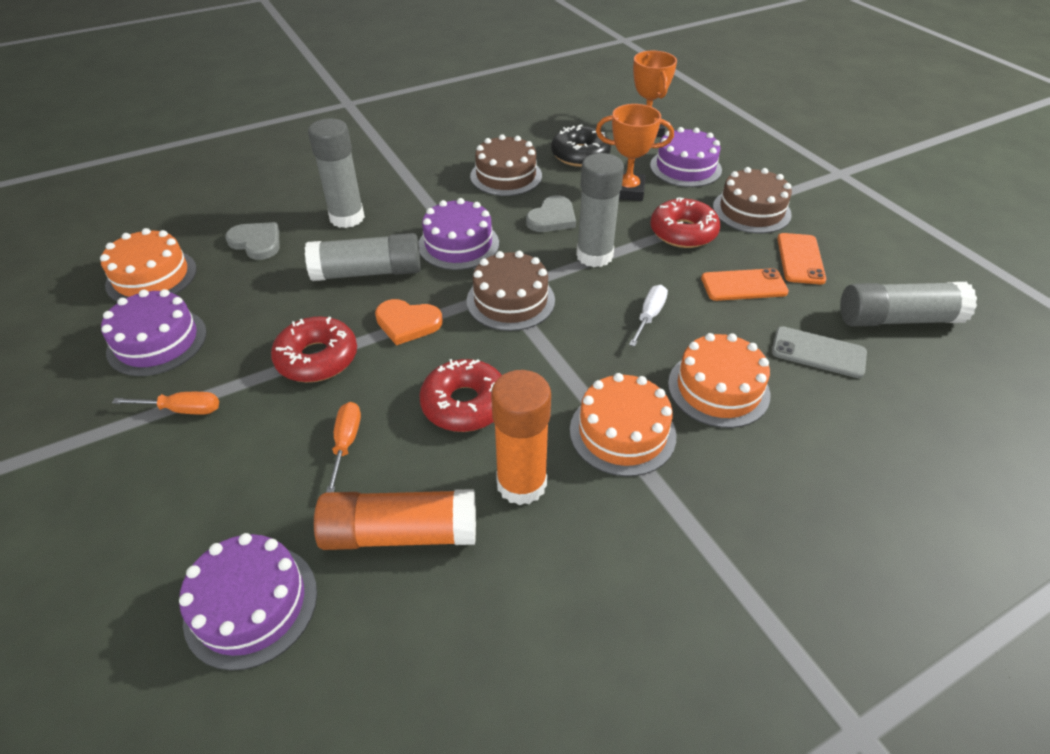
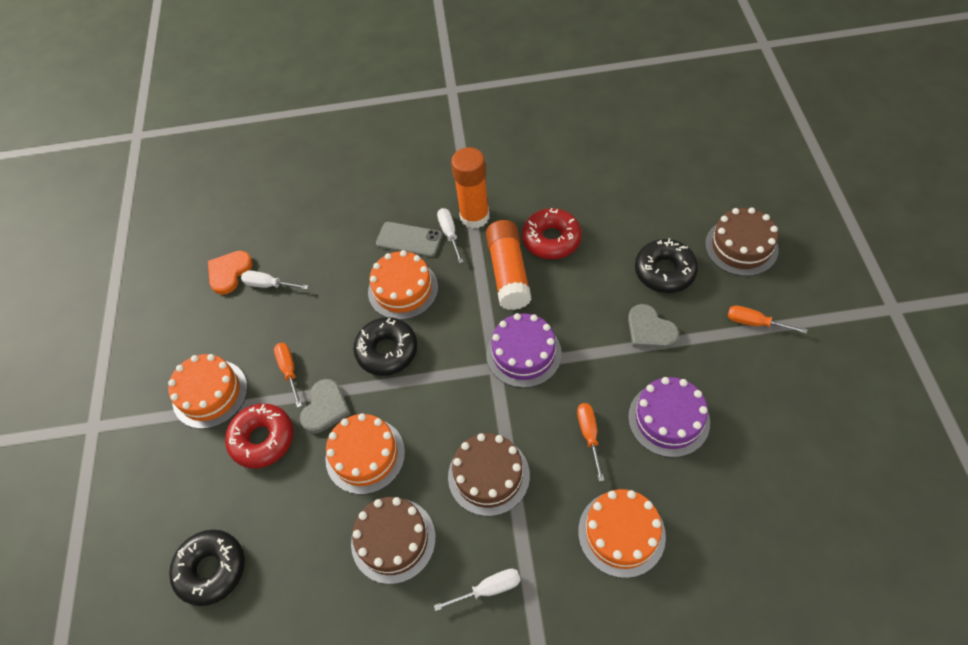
black donut: [551,124,611,167] = 1 -> [169,529,245,606] [353,317,417,376] [635,238,698,293] = 3
grey glue stick: [305,233,421,281] [308,118,365,228] [576,153,624,267] [840,282,977,327] = 4 -> none = 0
orange cake: [100,228,197,302] [570,373,676,477] [668,333,770,428] = 3 -> [168,354,247,429] [326,413,405,495] [368,250,438,320] [578,489,666,578] = 4
orange phone: [701,268,789,301] [777,233,826,284] = 2 -> none = 0
orange screwdriver: [112,392,219,415] [326,402,361,492] = 2 -> [274,343,302,408] [577,403,604,481] [728,306,807,334] = 3
orange trophy: [596,104,674,201] [633,51,677,137] = 2 -> none = 0
purple cake: [101,289,207,376] [179,533,317,671] [418,198,499,270] [650,127,722,187] = 4 -> [486,313,562,388] [628,377,710,457] = 2
red donut: [271,317,357,382] [419,359,502,432] [650,197,720,248] = 3 -> [225,403,294,469] [522,208,582,259] = 2
white screwdriver: [629,285,668,347] = 1 -> [241,271,308,290] [434,569,521,611] [437,208,463,263] = 3

